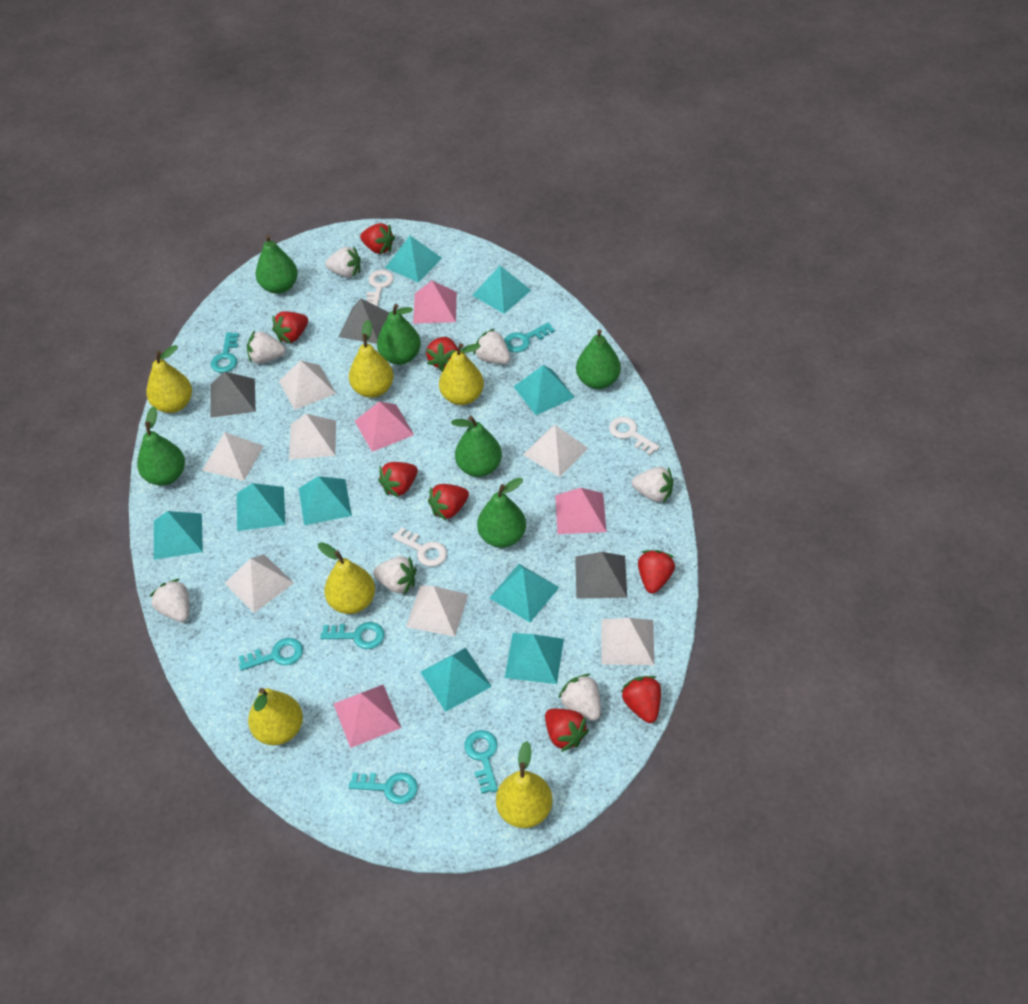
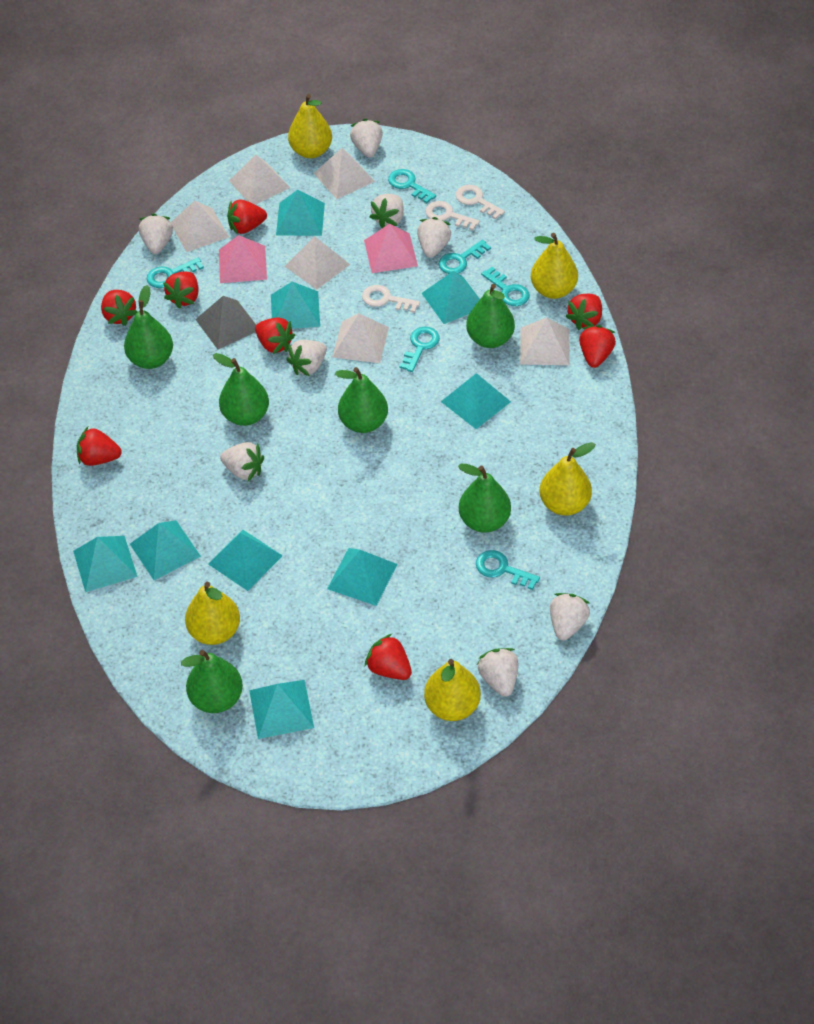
grey pyramid: [211,371,256,418] [339,298,390,344] [575,552,627,599] = 3 -> [195,296,256,349] = 1
pink pyramid: [334,685,401,748] [355,401,414,452] [413,280,457,324] [555,488,607,534] = 4 -> [219,235,267,283] [364,224,418,273] = 2
white pyramid: [203,432,264,481] [225,554,294,613] [279,361,336,410] [289,414,336,459] [406,585,468,637] [523,425,588,477] [602,618,654,665] = 7 -> [170,201,229,252] [229,155,290,205] [284,236,350,289] [313,148,375,199] [332,313,389,363] [520,317,570,365] = 6
white strawberry: [149,579,189,622] [247,331,286,364] [325,247,361,278] [373,556,417,594] [474,329,511,364] [558,674,601,721] [632,467,673,503] = 7 -> [139,214,173,254] [220,442,264,481] [286,340,327,376] [350,119,383,158] [370,194,404,228] [417,217,452,258] [477,648,518,697] [550,593,590,640] = 8
yellow pear: [146,345,192,413] [248,688,303,745] [318,542,375,614] [349,320,394,398] [439,343,484,405] [496,741,552,828] = 6 -> [185,582,240,645] [288,94,332,158] [424,659,481,721] [531,233,578,299] [540,442,595,516] = 5

